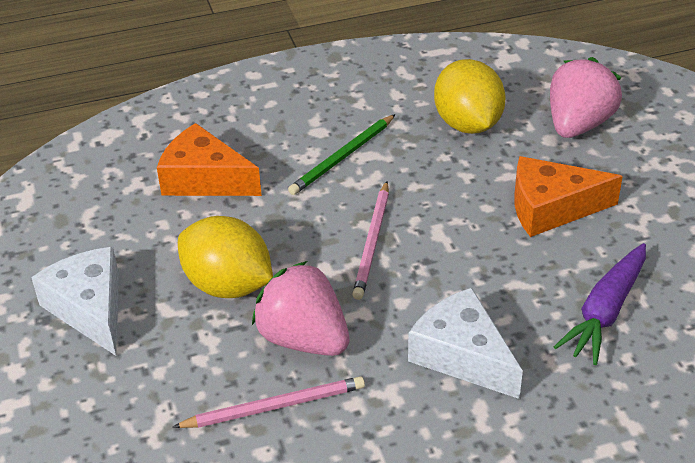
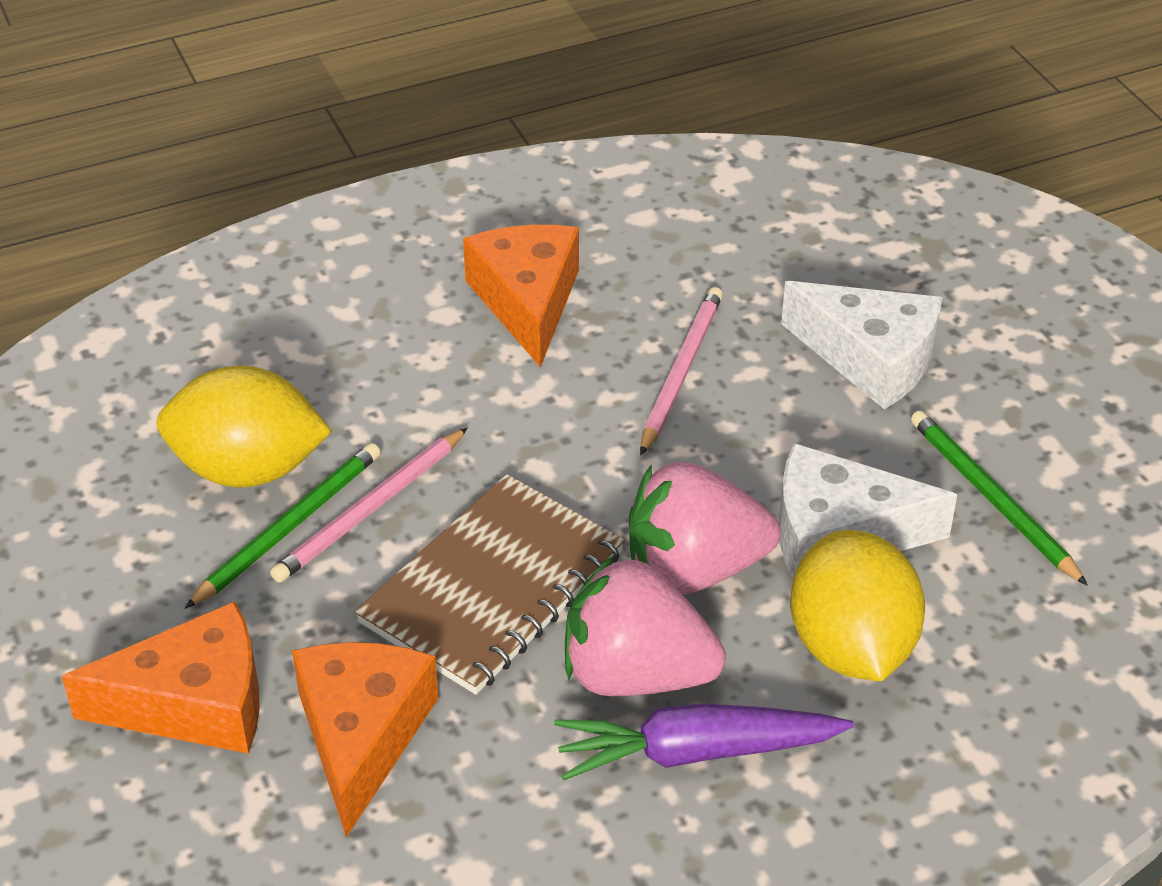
brown notebook: none = 0 -> [355,474,625,694] = 1
green pencil: [288,114,396,195] = 1 -> [185,443,381,609] [911,411,1088,586] = 2
orange cheese: [157,123,262,196] [514,156,623,237] = 2 -> [62,601,260,754] [292,642,439,837] [463,225,579,367] = 3

